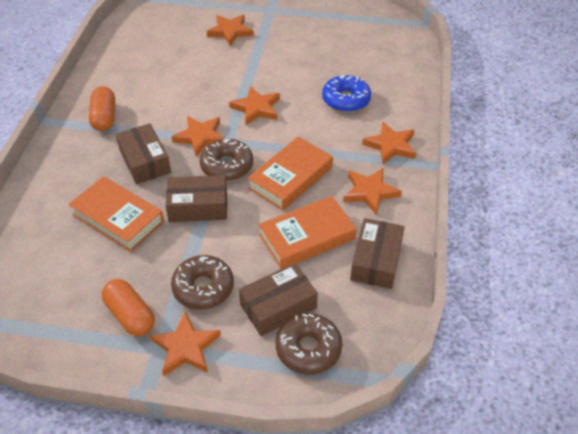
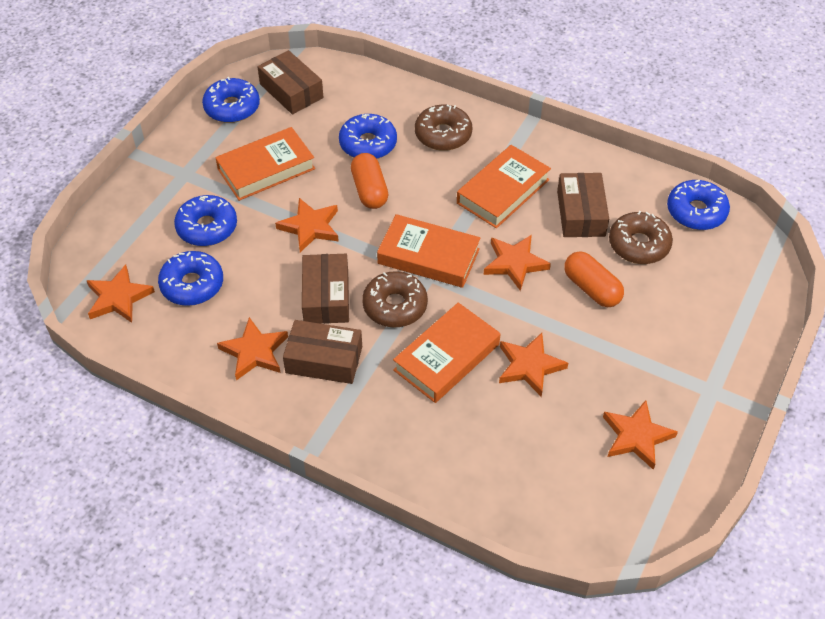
blue donut: [322,75,371,112] = 1 -> [158,251,223,306] [174,195,237,246] [202,77,260,123] [339,114,397,159] [667,180,730,230] = 5
orange book: [68,176,164,252] [248,137,333,210] [259,196,357,269] = 3 -> [215,127,315,201] [377,214,480,288] [393,303,500,403] [457,145,551,228] = 4

